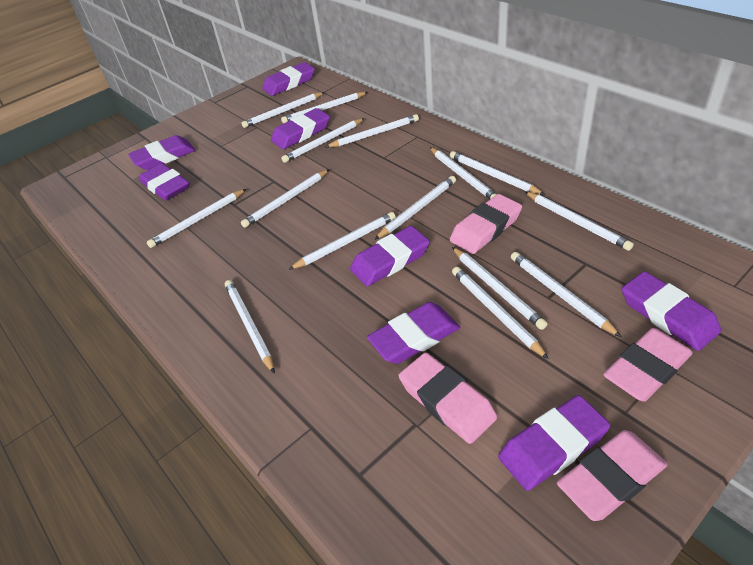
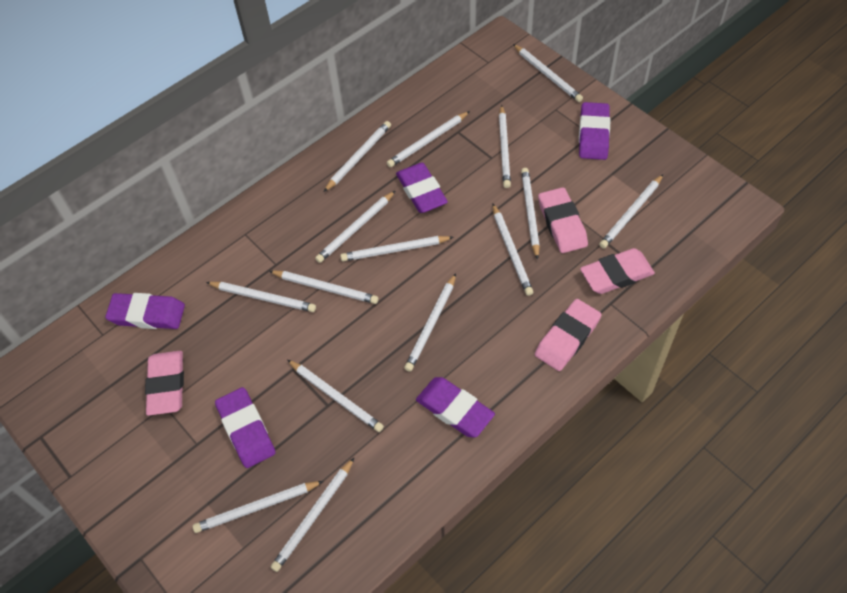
purple eraser: [128,135,195,170] [139,163,189,201] [262,62,315,96] [271,108,330,149] [350,226,430,286] [367,302,460,364] [498,395,610,491] [622,271,721,351] = 8 -> [105,293,185,329] [215,387,276,468] [396,163,448,213] [416,377,495,438] [579,102,610,160] = 5

